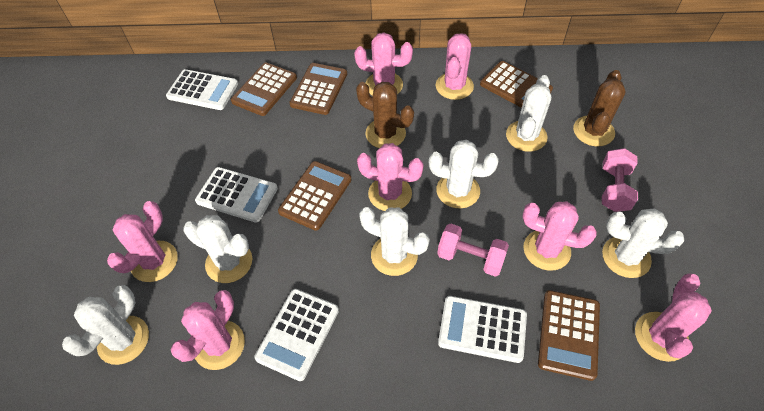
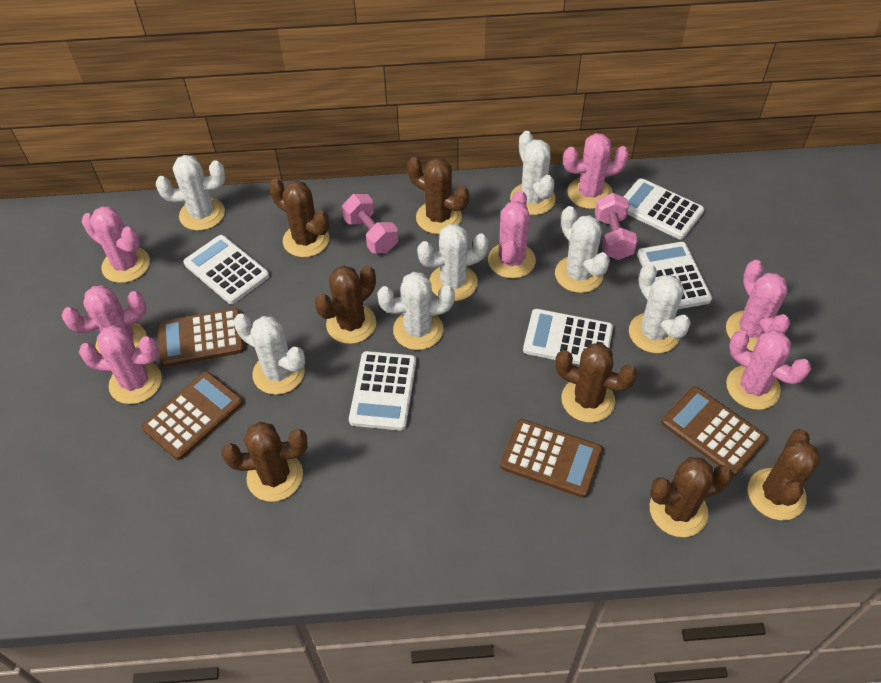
brown cactus: [356,82,414,148] [573,70,626,146] = 2 -> [221,422,308,501] [269,179,329,257] [315,265,376,344] [407,157,469,234] [555,343,637,422] [650,457,733,537] [748,429,820,520] = 7
brown calculator: [231,63,297,116] [278,161,351,231] [289,63,347,115] [480,61,553,108] [538,290,600,381] = 5 -> [142,371,243,460] [158,308,245,367] [500,419,603,498] [661,386,767,476] = 4
white cactus: [62,285,149,365] [183,215,252,283] [359,207,430,276] [429,140,499,209] [506,75,551,152] [602,208,684,278] = 6 -> [156,155,225,231] [234,313,305,395] [377,272,455,350] [417,224,489,301] [510,131,556,215] [555,206,610,293] [629,263,691,353] = 7
white calculator: [166,69,238,110] [195,167,278,222] [254,289,339,381] [438,296,527,363] = 4 -> [183,235,269,304] [349,351,416,431] [523,309,613,365] [624,178,704,240] [637,242,712,309] = 5

